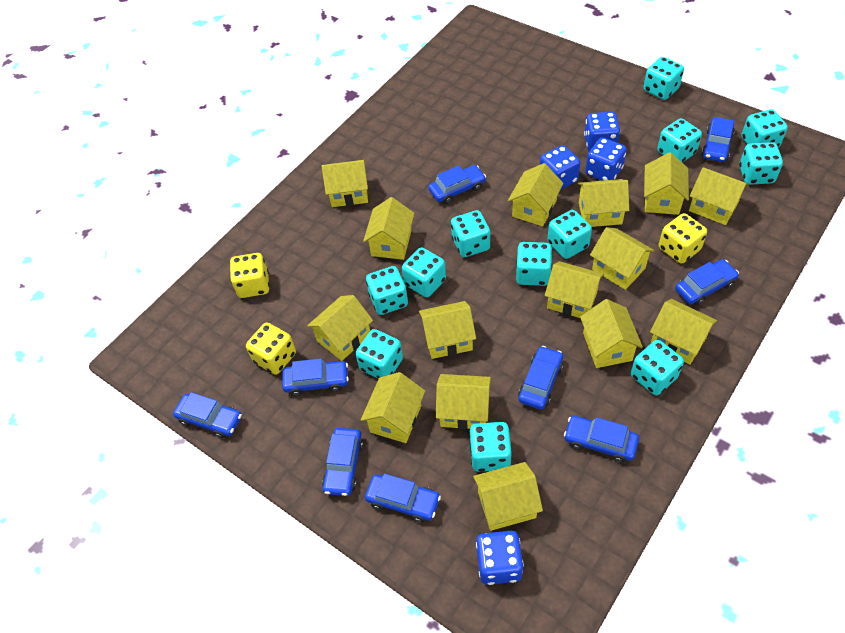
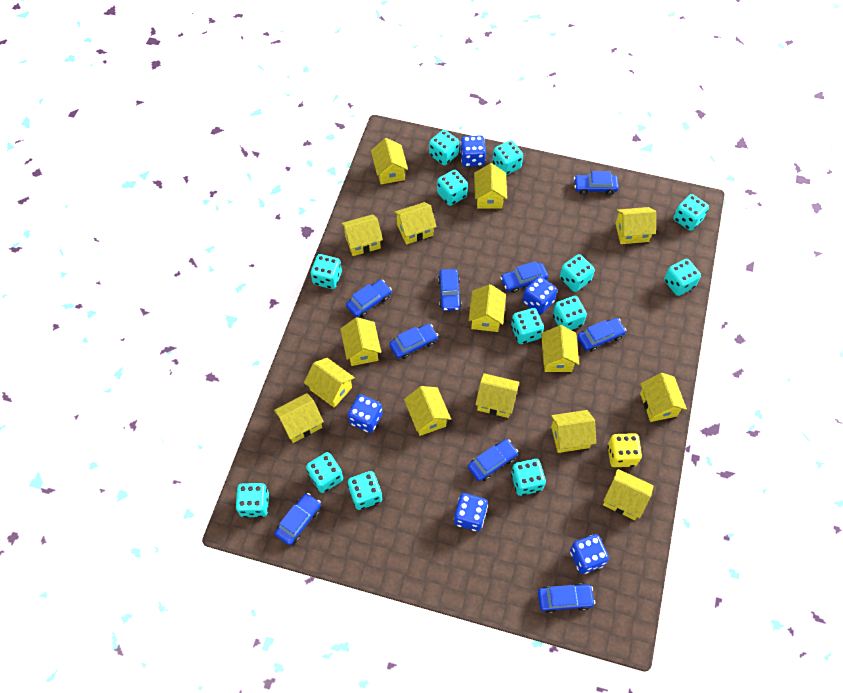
blue dice: [476,531,524,585] [540,145,580,190] [584,112,620,151] [585,137,627,181] = 4 -> [348,394,383,433] [454,493,488,531] [460,135,486,167] [523,276,557,314] [570,534,609,574] = 5
turquoise dice: [355,329,403,379] [366,266,408,315] [402,247,446,297] [451,210,490,257] [469,422,512,472] [516,242,552,286] [547,210,592,259] [631,340,684,395] [643,57,684,100] [657,118,702,163] [739,142,783,185] [741,109,788,147] = 12 -> [236,483,269,518] [306,452,343,493] [311,254,342,289] [348,471,382,510] [429,130,459,165] [437,170,468,206] [492,140,523,175] [511,308,544,344] [511,459,546,496] [552,296,587,330] [560,254,595,292] [664,259,701,296] [673,194,709,231] = 13
yellow dice: [230,253,270,298] [246,323,296,375] [659,213,707,264] = 3 -> [608,433,642,467] = 1

